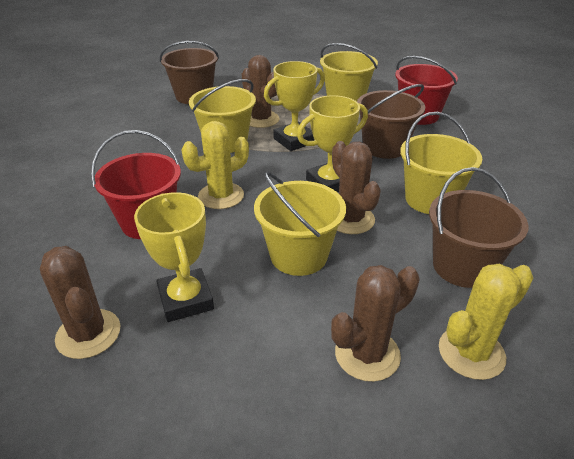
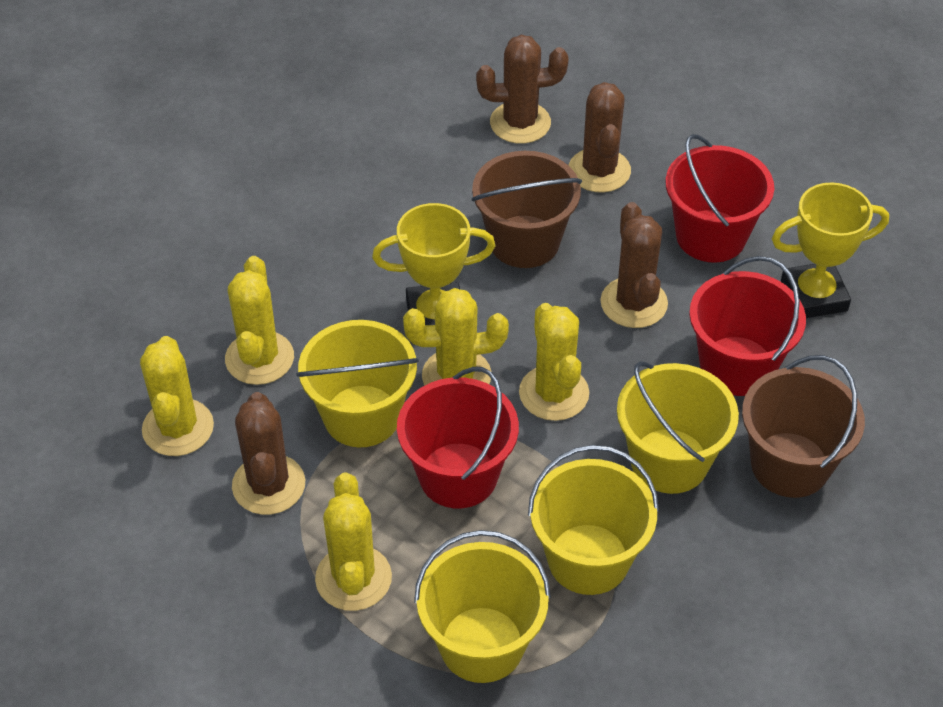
brown bucket: [160,41,219,104] [357,84,425,159] [429,167,528,288] = 3 -> [472,151,582,268] [742,355,865,498] = 2
red bucket: [91,130,181,239] [395,56,458,125] = 2 -> [397,367,519,508] [666,134,774,263] [689,256,806,396] = 3
yellow cactus: [182,121,249,209] [439,264,533,380] = 2 -> [140,336,214,456] [225,256,294,385] [315,472,392,611] [403,288,509,385] [519,303,589,421] = 5
yellow trophy: [134,192,214,322] [264,61,325,151] [297,95,368,192] = 3 -> [372,203,495,325] [772,182,889,318] = 2

